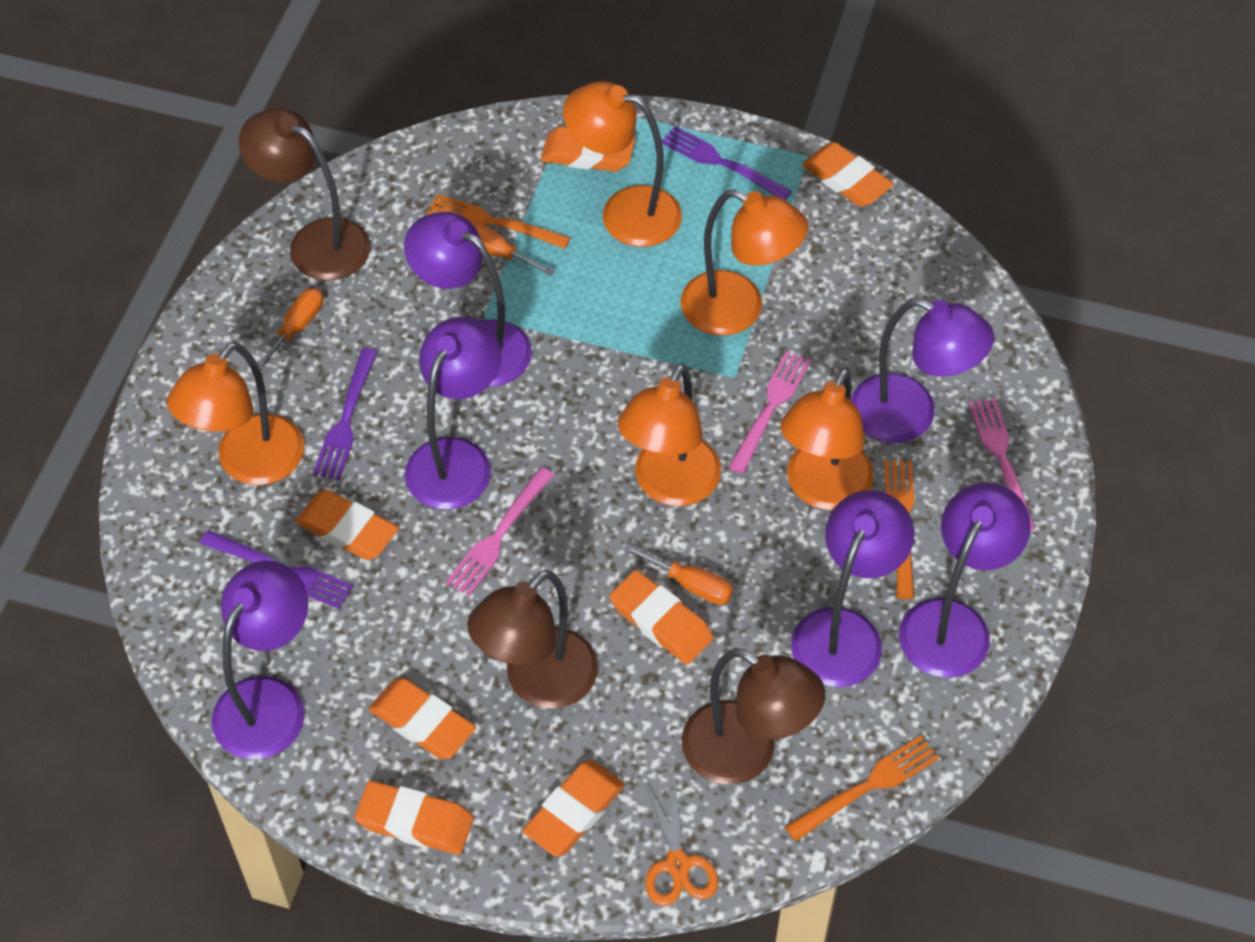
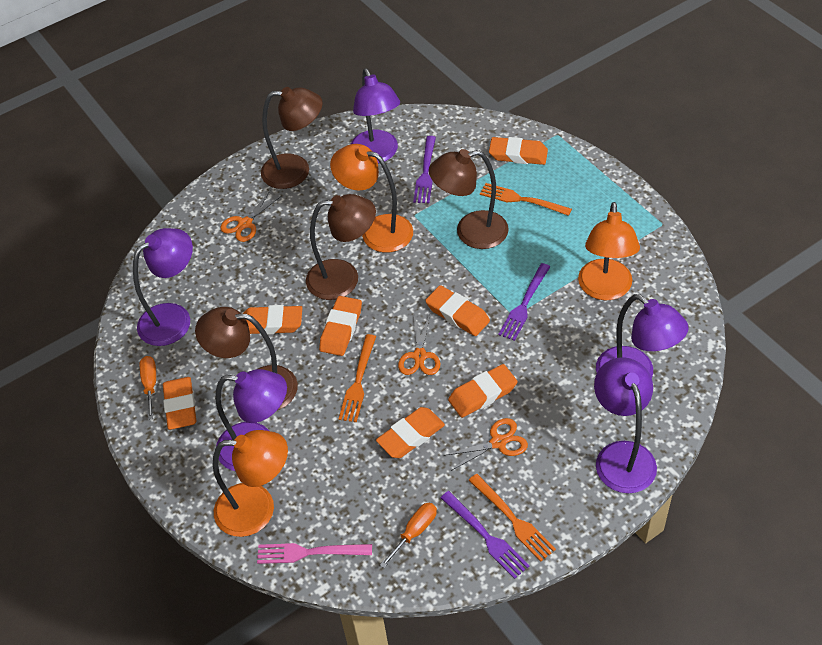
brown lamp: [238,108,370,281] [467,570,598,709] [682,648,825,785] = 3 -> [195,307,298,410] [261,87,323,189] [306,194,376,300] [429,149,509,249] = 4
orange lamp: [167,342,304,485] [563,81,682,247] [618,363,721,506] [681,189,808,336] [781,367,874,510] = 5 -> [213,430,288,537] [330,144,413,253] [578,202,640,300] = 3
orange scissors: [645,781,718,906] = 1 -> [220,191,281,242] [398,314,440,375] [443,418,528,471] = 3
orange screwdriver: [258,288,323,371] [471,221,554,276] [624,544,733,605] = 3 -> [140,356,156,420] [380,503,437,568] = 2
pink fork: [446,467,554,596] [728,351,811,474] [969,398,1035,531] = 3 -> [257,543,372,564] = 1
purple lamp: [212,561,308,760] [404,212,532,387] [405,317,501,510] [791,490,914,687] [851,298,994,443] [899,483,1031,678] = 6 -> [133,228,193,346] [215,369,287,471] [351,69,400,163] [594,357,657,493] [596,294,689,378] = 5

